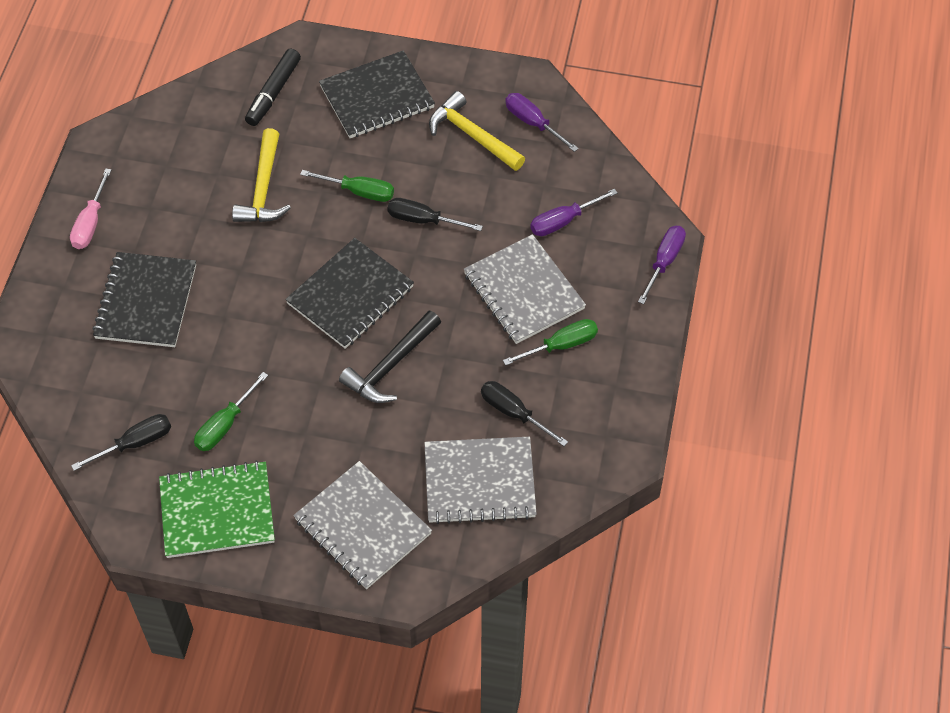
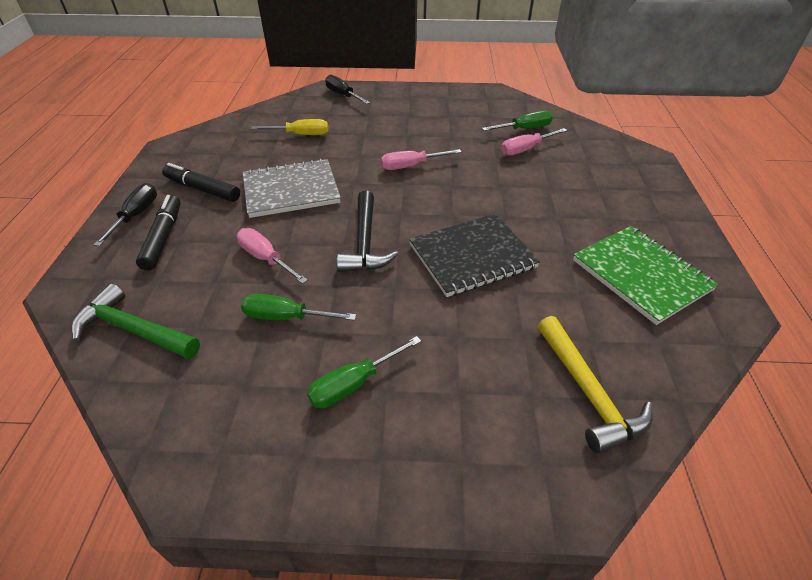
black marker: [245,49,301,126] = 1 -> [136,195,181,271] [162,163,240,202] = 2
black notebook: [93,252,196,347] [285,238,414,349] [319,50,435,138] = 3 -> [409,214,540,297] = 1
black screwdriver: [71,414,171,471] [387,198,483,231] [481,381,568,446] = 3 -> [94,183,157,246] [325,75,370,104] = 2
green hammer: none = 0 -> [71,284,200,359] = 1
grey notebook: [293,461,432,589] [424,437,537,524] [464,234,586,344] = 3 -> [243,158,341,218] = 1
pink screwdriver: [70,169,111,249] = 1 -> [237,228,308,284] [381,149,462,170] [501,128,567,156] = 3
purple screwdriver: [505,93,579,152] [530,189,618,236] [638,226,686,304] = 3 -> none = 0
yellow hammer: [232,128,291,222] [429,91,525,171] = 2 -> [538,316,653,454] = 1
yellow screwdriver: none = 0 -> [251,119,328,135] = 1

